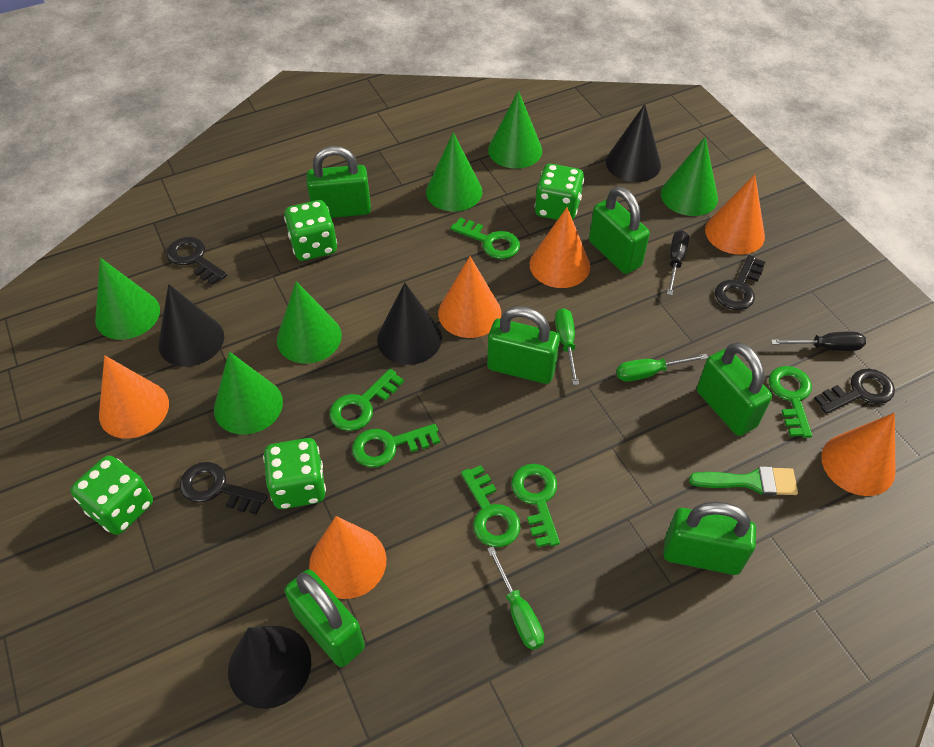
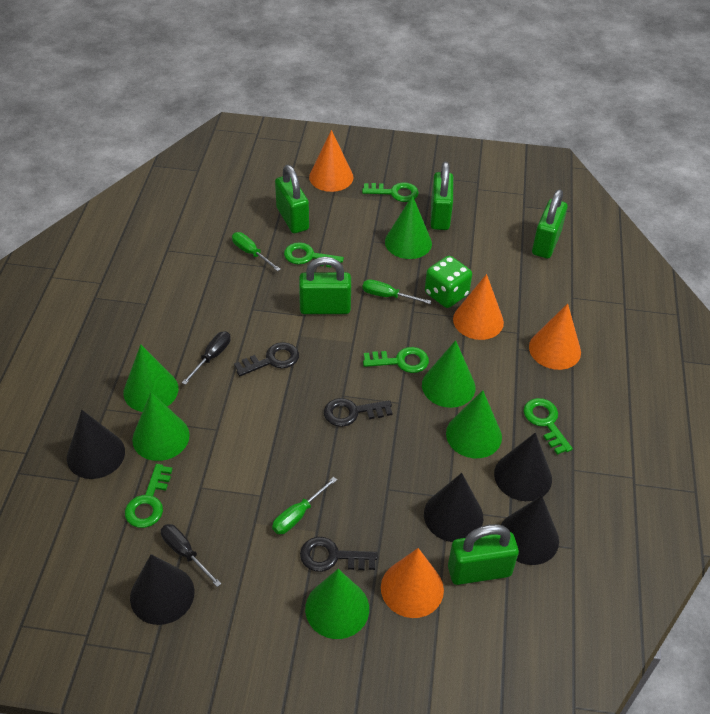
black cone: [158,284,224,367] [228,626,311,709] [377,282,442,365] [606,104,661,182] = 4 -> [67,410,125,479] [130,554,194,625] [424,473,483,542] [494,433,552,501] [501,496,559,565] = 5
black key: [167,237,227,285] [180,462,268,514] [715,255,765,310] [814,369,895,414] = 4 -> [234,342,299,376] [300,537,378,572] [324,398,392,427] = 3
green brush: [689,466,798,496] = 1 -> none = 0
green dice: [71,455,153,535] [263,438,326,509] [284,200,337,261] [535,164,584,220] = 4 -> [425,256,472,308] = 1
green key: [329,369,404,431] [352,424,440,467] [450,217,520,259] [461,465,521,547] [511,464,560,547] [769,366,812,438] = 6 -> [125,464,173,528] [284,242,344,268] [362,183,419,202] [363,347,429,373] [523,398,573,455] = 5
green padlock: [284,569,365,667] [307,146,371,218] [487,306,560,384] [589,187,650,274] [663,502,756,575] [697,342,772,436] = 6 -> [275,165,309,233] [299,257,351,314] [430,162,453,230] [448,524,519,585] [532,189,568,259] = 5
orange cone: [99,356,169,439] [309,516,387,599] [438,256,501,338] [530,207,590,288] [705,174,765,255] [821,413,896,496] = 6 -> [309,130,353,192] [381,548,444,618] [453,274,504,340] [529,303,581,370] = 4

